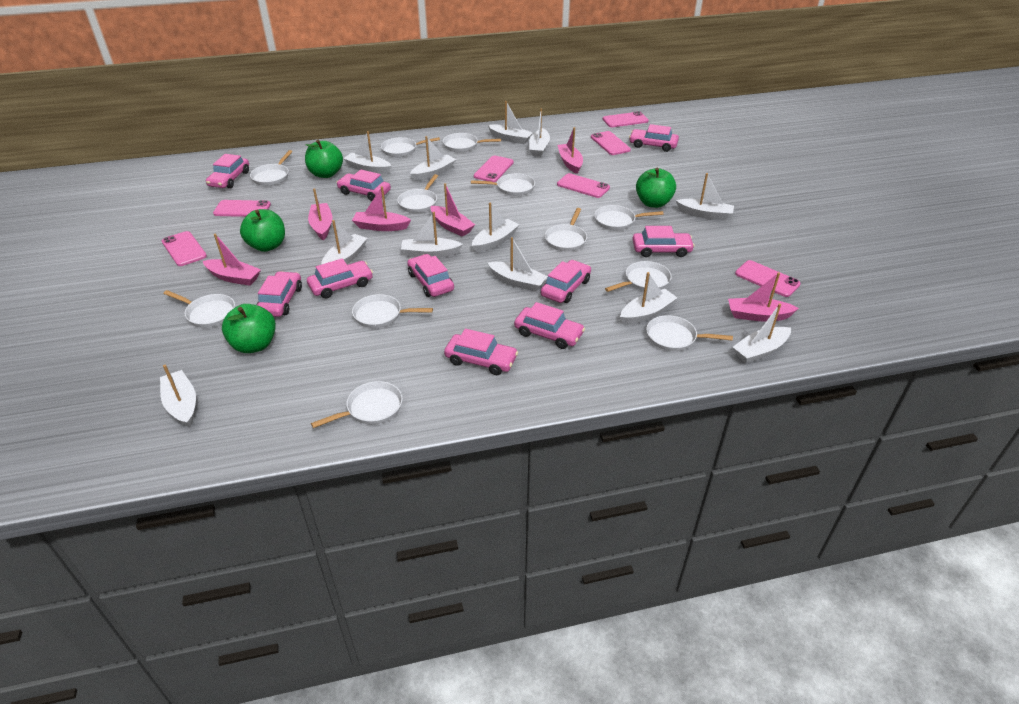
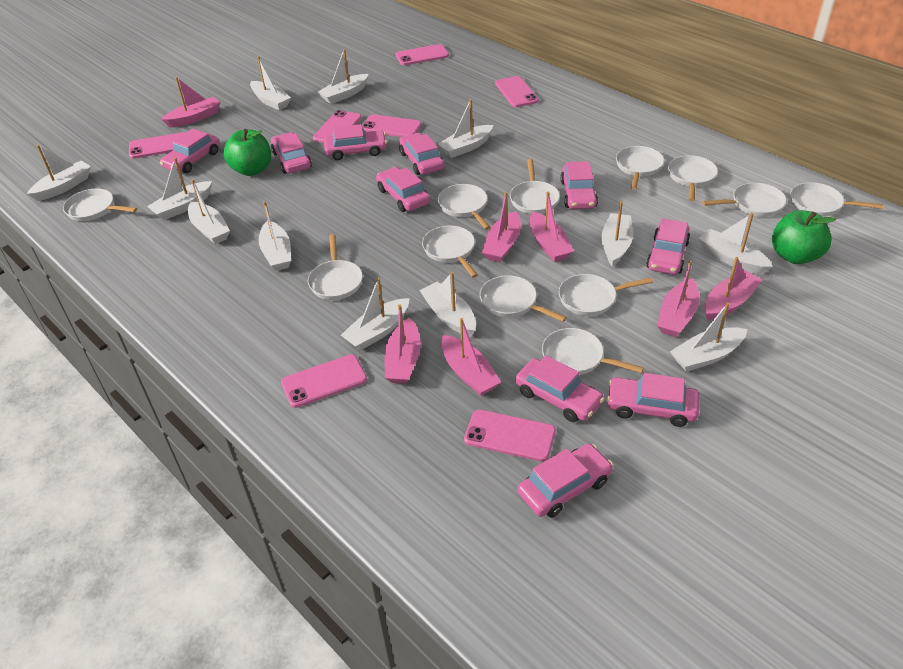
green apple: [222,304,276,353] [240,209,285,252] [305,140,343,178] [636,168,676,208] = 4 -> [224,129,271,176] [772,210,836,264] = 2
pink boat: [203,234,261,286] [308,188,333,240] [352,186,411,231] [431,183,475,237] [558,127,583,174] [728,272,799,322] = 6 -> [161,77,220,127] [385,305,421,384] [441,318,501,396] [482,192,521,262] [530,192,574,262] [657,261,699,337] [704,257,762,321] = 7

